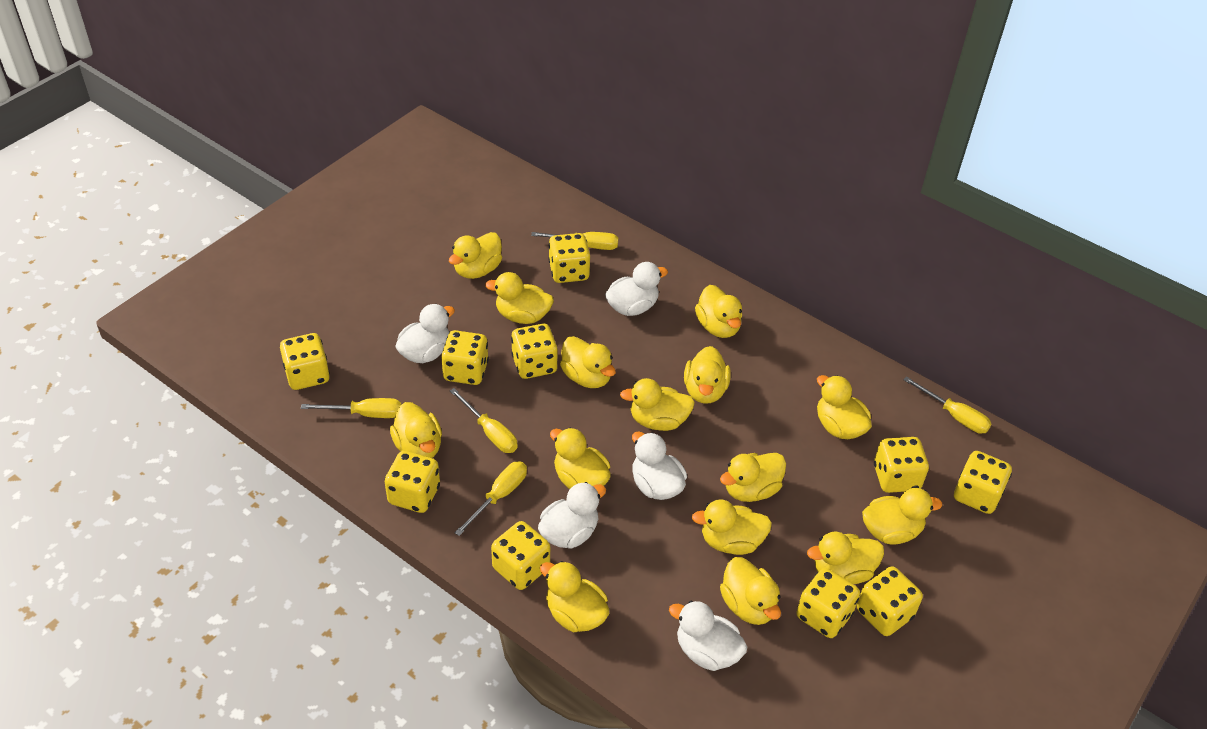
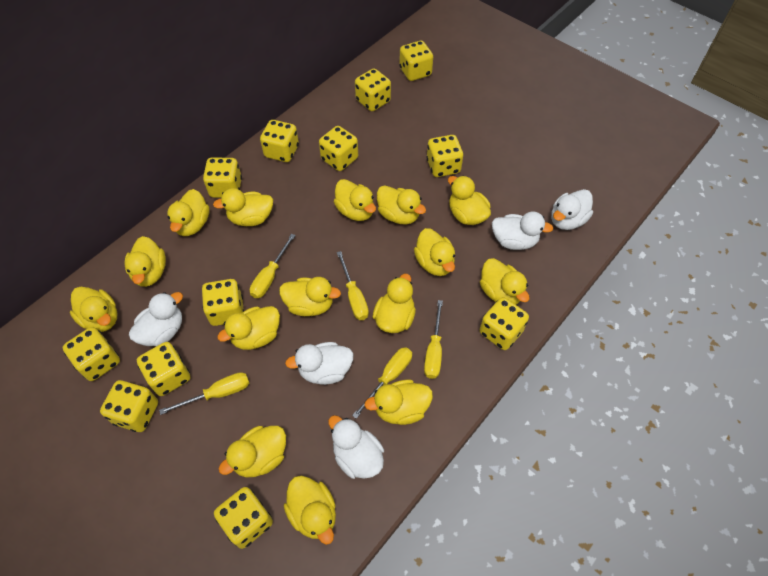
yellow dice: [280,333,330,390] [385,451,440,513] [441,330,489,385] [491,521,550,590] [511,324,558,379] [548,233,590,283] [796,568,860,638] [857,566,923,636] [874,437,929,493] [954,451,1012,514] = 10 -> [63,327,120,381] [100,380,158,432] [137,342,190,396] [202,279,244,326] [203,158,242,198] [214,487,273,549] [260,120,299,162] [319,126,358,171] [355,69,391,111] [399,41,433,81] [426,135,463,177] [480,297,529,350] = 12

